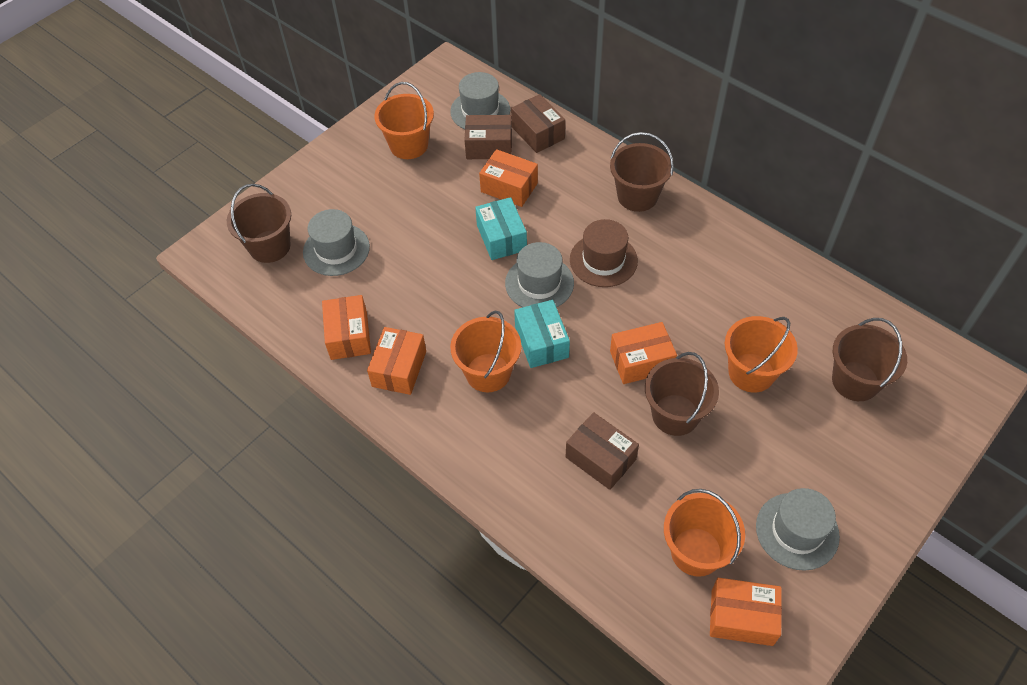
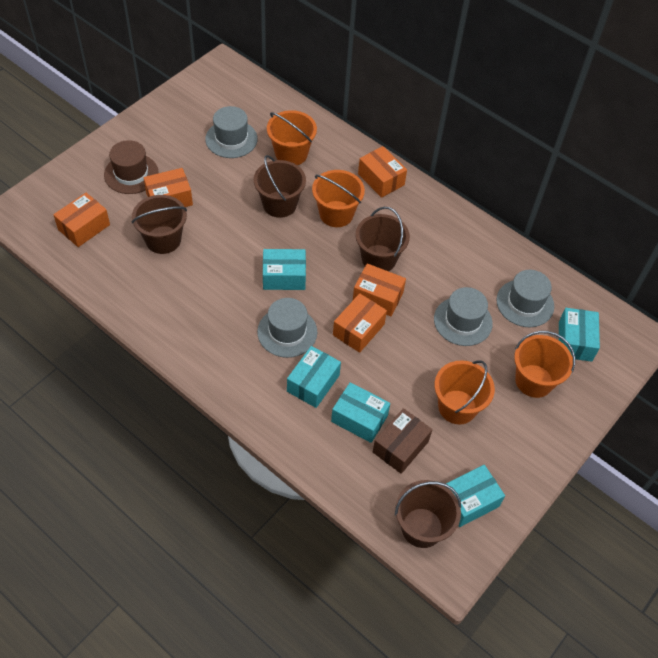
brown box: [464,115,512,159] [511,94,565,153] [566,412,639,490] = 3 -> [373,408,432,474] = 1
turquoise box: [475,197,527,260] [514,300,570,368] = 2 -> [263,249,306,290] [287,346,341,408] [331,382,390,443] [446,465,505,527] [559,308,600,362] = 5

